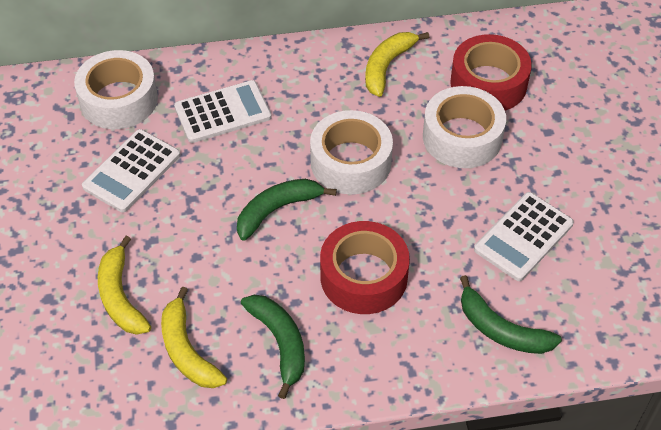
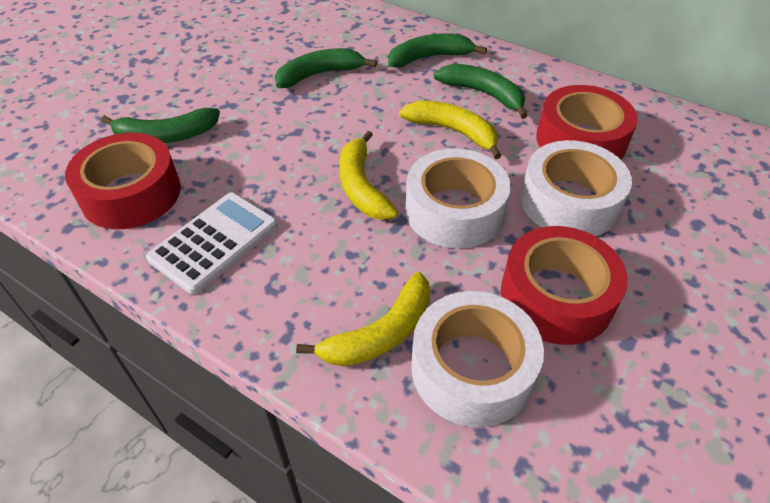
green banana: [237,179,337,240] [241,295,305,399] [460,275,562,354] = 3 -> [101,108,220,143] [275,48,377,88] [388,33,487,68] [433,64,528,119] = 4
red tape: [320,221,410,314] [450,34,532,111] = 2 -> [65,133,181,229] [501,226,628,345] [536,85,638,160] = 3
white calculator: [82,129,180,212] [174,80,272,143] [474,192,574,281] = 3 -> [146,192,278,294] = 1

